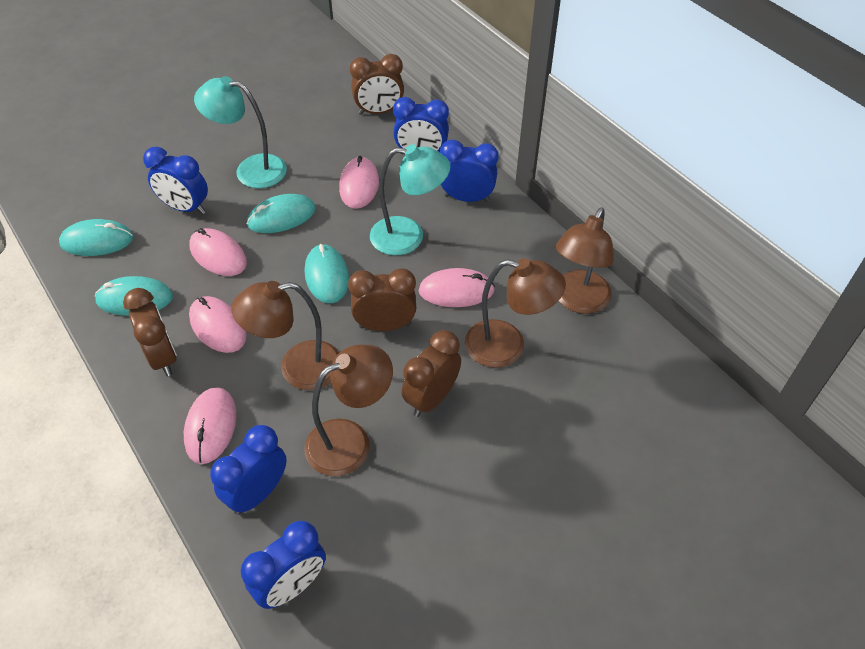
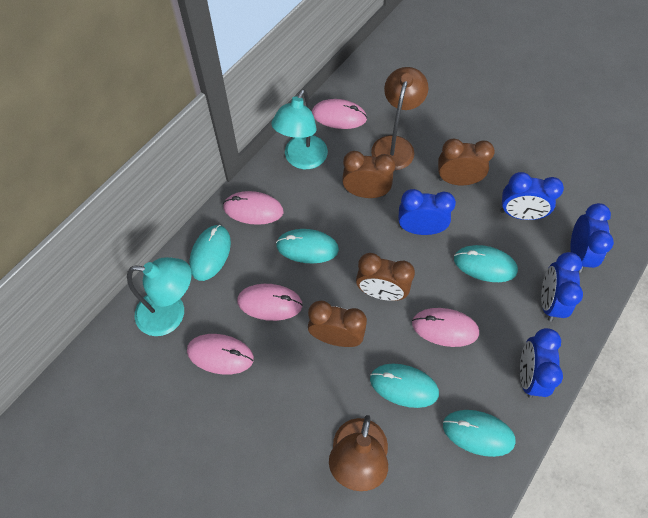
brown lamp: [232,281,339,390] [304,345,393,476] [465,258,566,368] [556,208,614,314] = 4 -> [329,415,388,491] [371,67,428,170] = 2
turquoise mouse: [59,219,133,256] [95,276,173,316] [247,194,316,233] [305,244,349,303] = 4 -> [189,225,231,281] [276,229,339,263] [370,364,439,408] [443,410,516,457] [454,245,518,282] = 5

